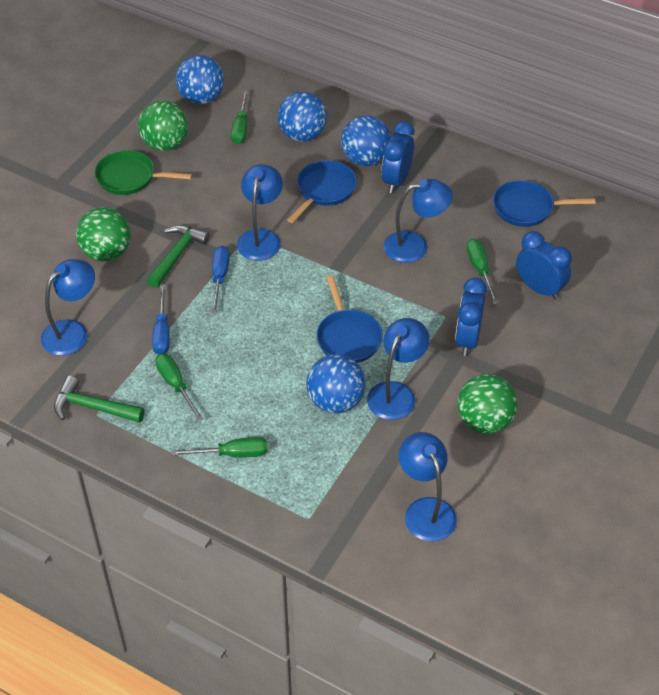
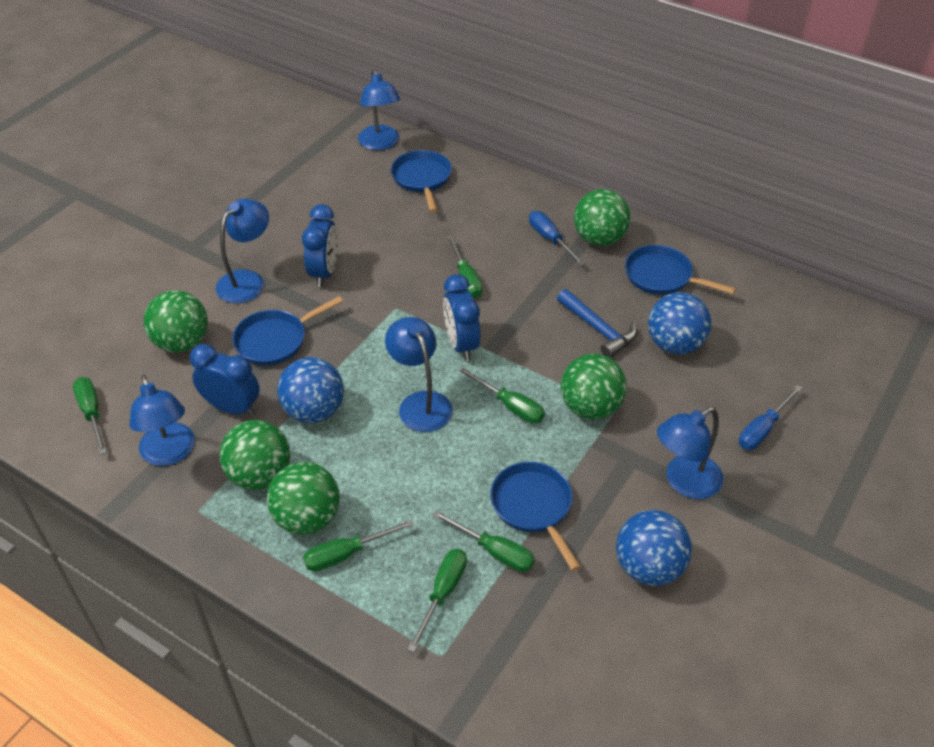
blue ball: [176,55,224,104] [277,91,327,142] [306,354,366,414] [341,115,391,166] = 4 -> [277,357,344,423] [616,510,692,586] [648,292,711,355] = 3
blue hammer: none = 0 -> [557,289,637,358] = 1
blue pan: [287,160,357,223] [316,275,383,363] [493,180,595,227] = 3 -> [232,296,343,365] [391,150,452,212] [490,462,581,571] [625,245,736,295] = 4
green ball: [76,207,131,261] [138,100,188,151] [457,374,518,434] = 3 -> [144,290,208,352] [219,420,290,490] [267,462,340,534] [560,354,627,419] [574,189,630,246] = 5
green hammer: [54,376,144,423] [147,225,210,288] = 2 -> none = 0
green pan: [94,150,192,195] = 1 -> none = 0
green screwdriver: [155,353,204,421] [171,437,267,458] [231,90,248,145] [466,238,499,304] = 4 -> [73,377,107,455] [303,520,414,571] [408,549,467,652] [433,510,535,572] [447,235,482,298] [460,368,545,424] = 6

